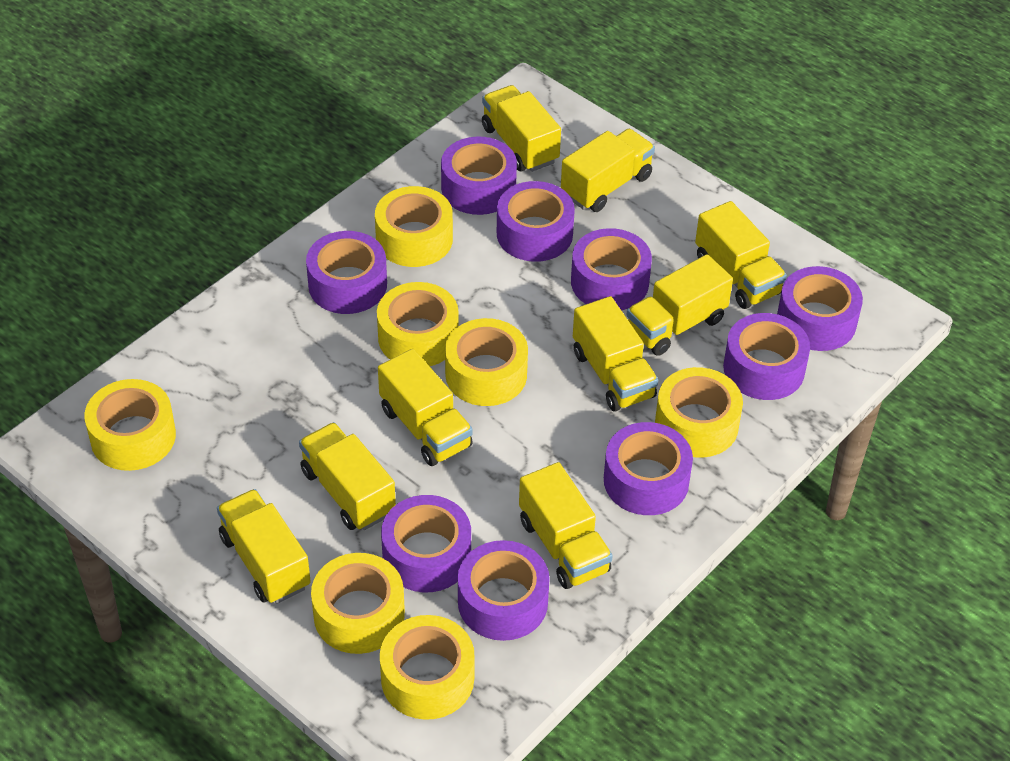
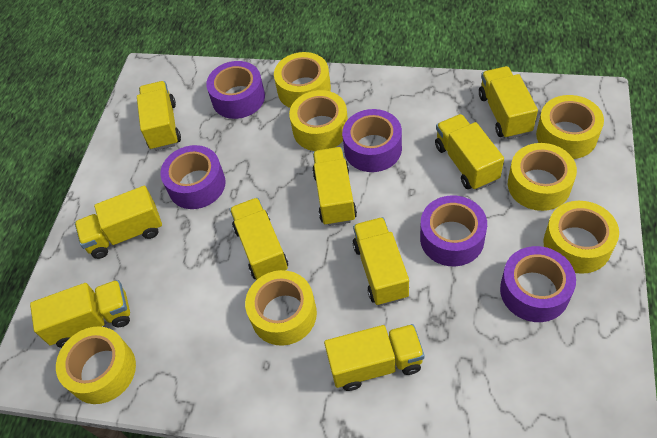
purple tape: [306,231,387,314] [381,495,471,592] [441,137,517,215] [458,540,550,641] [497,181,575,262] [571,228,652,310] [604,422,693,515] [723,313,810,400] [777,266,863,351] = 9 -> [160,145,226,209] [206,61,265,119] [342,109,402,172] [420,195,487,266] [500,246,576,322] = 5

